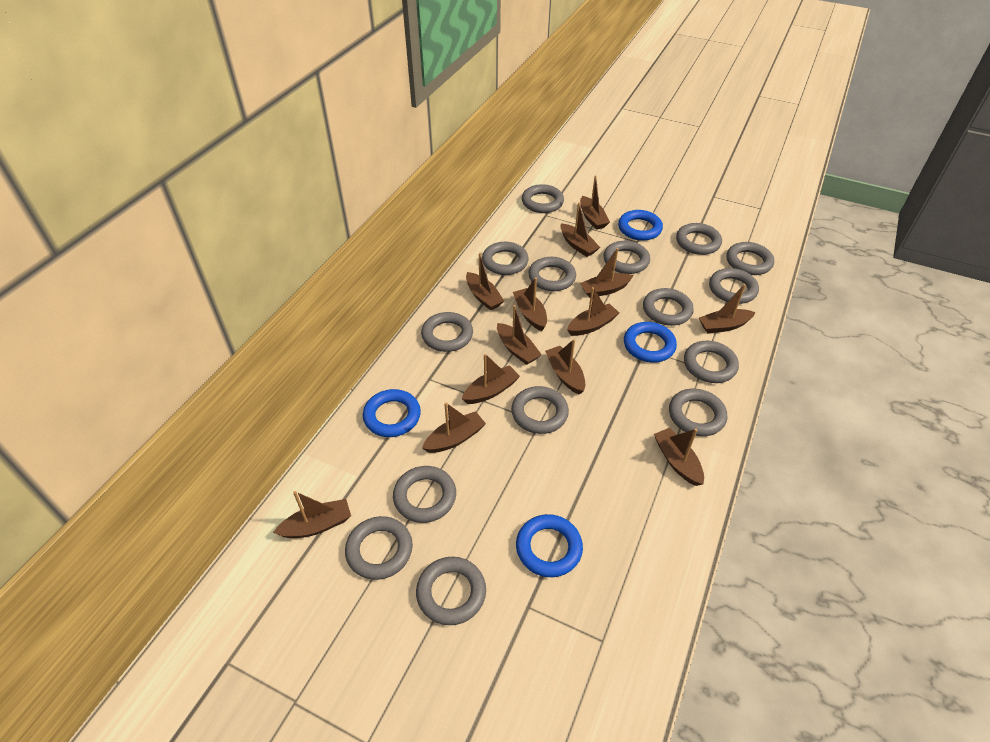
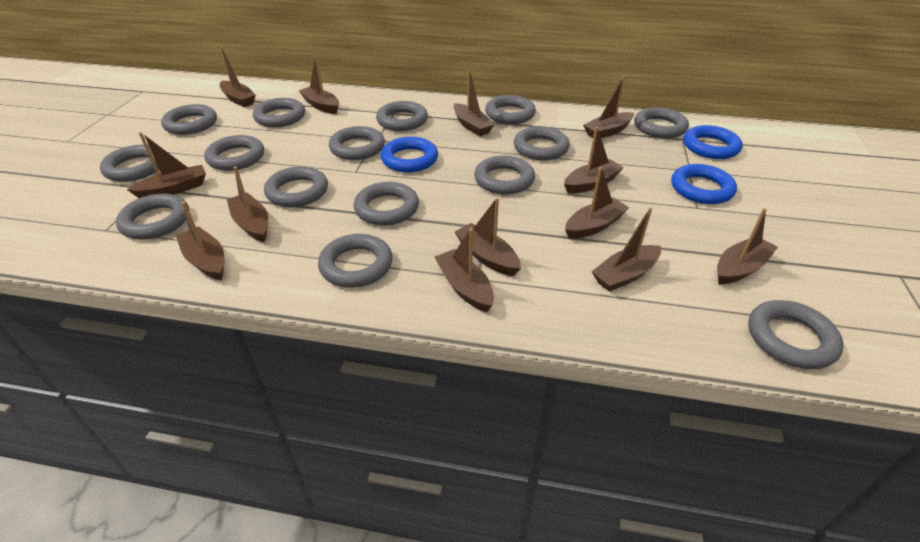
blue ring: [363,389,421,437] [516,514,583,577] [618,210,663,241] [624,322,677,363] = 4 -> [381,137,438,172] [671,164,737,204] [684,125,743,159] = 3

